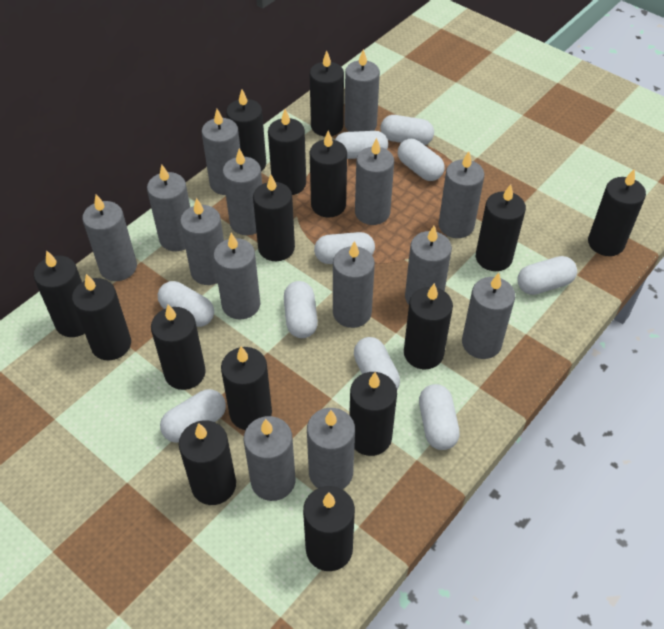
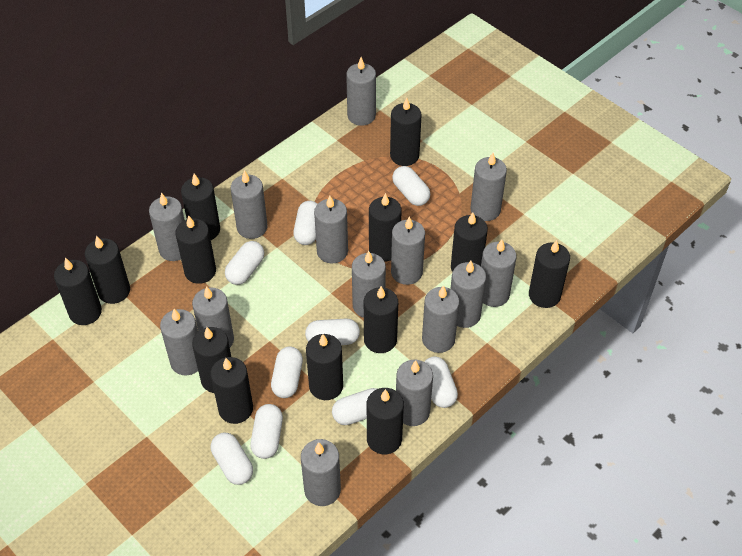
black candle: [34,250,85,337] [72,274,131,361] [151,304,206,390] [179,420,236,505] [221,346,272,430] [226,89,266,171] [253,175,295,261] [268,109,306,195] [303,486,355,571] [310,51,344,136] [310,130,347,217] [349,372,397,456] [404,283,453,369] [476,184,526,271] [588,169,646,256] = 15 -> [54,257,102,325] [85,236,130,304] [175,215,216,284] [181,173,220,240] [192,327,231,393] [210,357,253,424] [306,334,343,400] [364,286,398,353] [367,388,404,454] [369,193,402,261] [390,98,421,166] [451,212,488,272] [529,240,570,308] = 13
white capsule: [158,281,214,327] [160,389,226,443] [284,281,318,338] [314,232,375,264] [335,131,388,159] [354,337,400,389] [380,115,434,145] [398,139,444,181] [419,384,460,450] [517,256,577,295] = 10 -> [211,433,253,485] [225,241,264,285] [250,404,283,459] [271,347,303,398] [293,201,317,245] [305,319,360,345] [332,388,377,425] [392,166,430,206] [424,356,458,408] = 9

